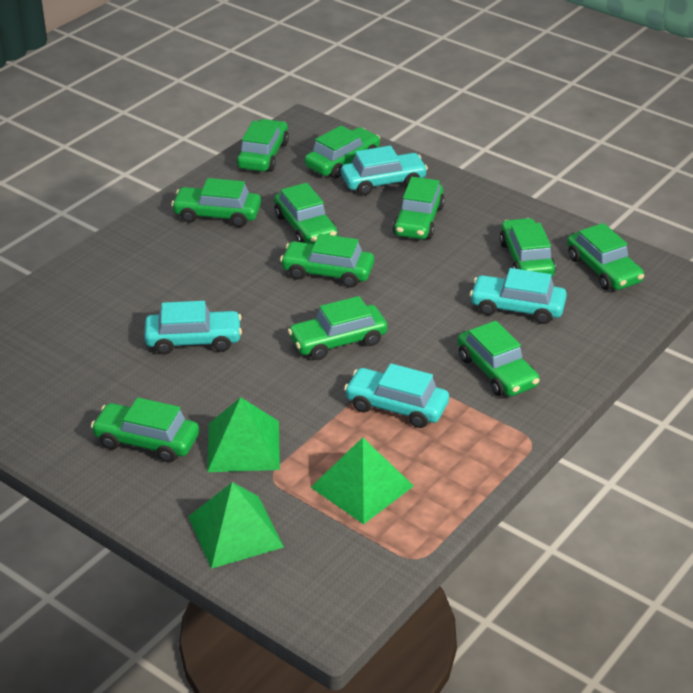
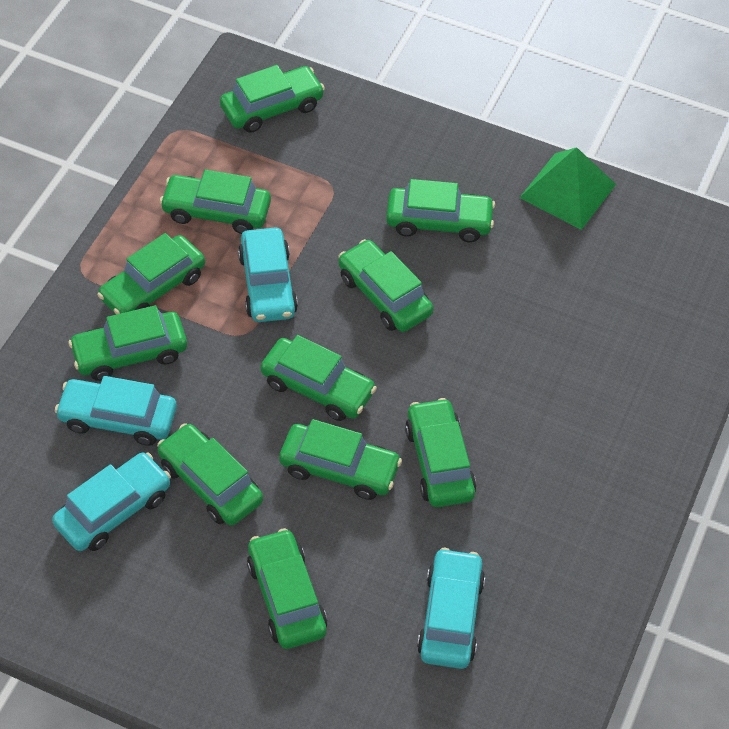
green pyramid: [188,482,284,569] [207,397,280,472] [311,437,414,524] = 3 -> [519,147,616,230] = 1

